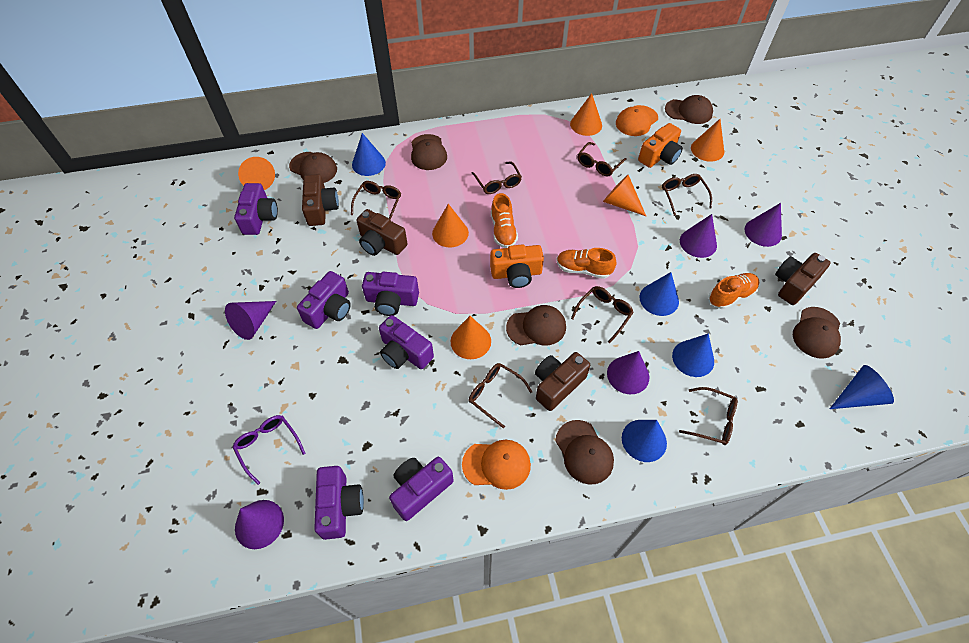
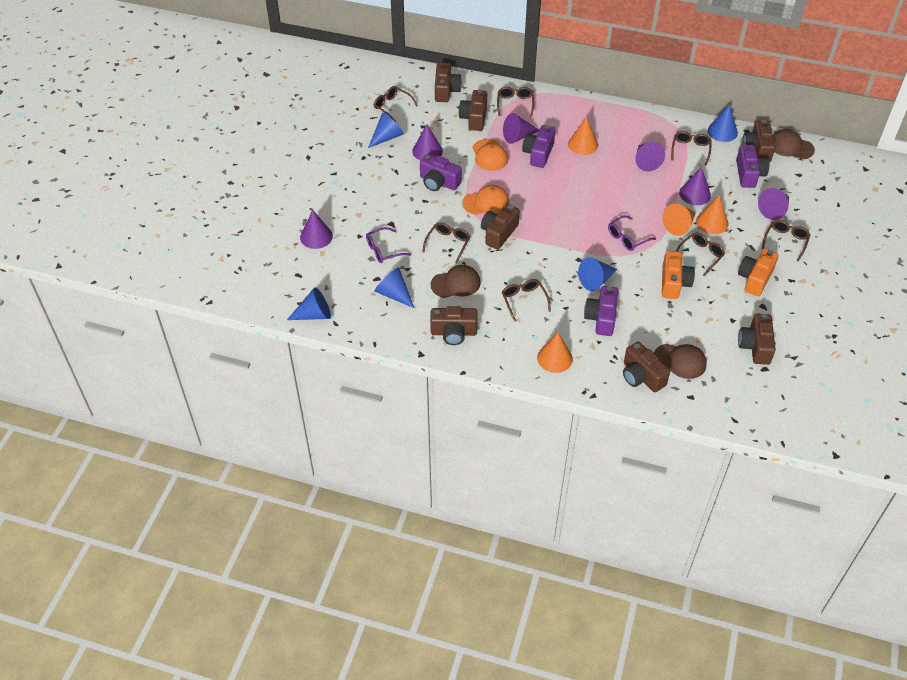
brown camera: [302,174,339,226] [356,209,407,256] [535,352,590,411] [775,253,830,305] = 4 -> [430,306,478,345] [435,63,462,102] [459,89,487,131] [481,204,520,250] [623,341,670,392] [738,313,776,365] [742,120,775,162] = 7
brown cap: [289,152,337,183] [411,134,447,170] [506,305,566,345] [555,420,614,484] [665,95,713,124] [793,307,841,359] = 6 -> [430,265,481,298] [654,344,707,379] [773,129,815,159] = 3
orange cone: [238,157,275,190] [432,204,469,248] [450,316,491,359] [570,93,602,136] [603,175,646,216] [691,119,724,162] = 6 -> [537,333,573,373] [568,117,598,155] [663,203,696,236] [696,195,728,234] = 4
orange shoe: [491,193,518,248] [557,248,616,279] [709,273,759,309] = 3 -> none = 0
purple camera: [234,183,278,235] [297,271,351,329] [314,466,364,540] [362,272,419,316] [379,315,434,369] [389,457,454,521] = 6 -> [420,154,462,191] [522,125,555,168] [584,286,618,336] [736,145,769,188] = 4
purple cone: [225,301,276,340] [235,500,284,549] [607,351,649,394] [680,214,717,258] [744,203,782,247] = 5 -> [300,210,333,249] [412,124,443,161] [503,113,539,144] [635,142,665,172] [679,167,711,205] [758,188,789,220] = 6
purple glasses: [233,415,305,485] = 1 -> [366,227,411,263] [608,215,656,251] = 2

